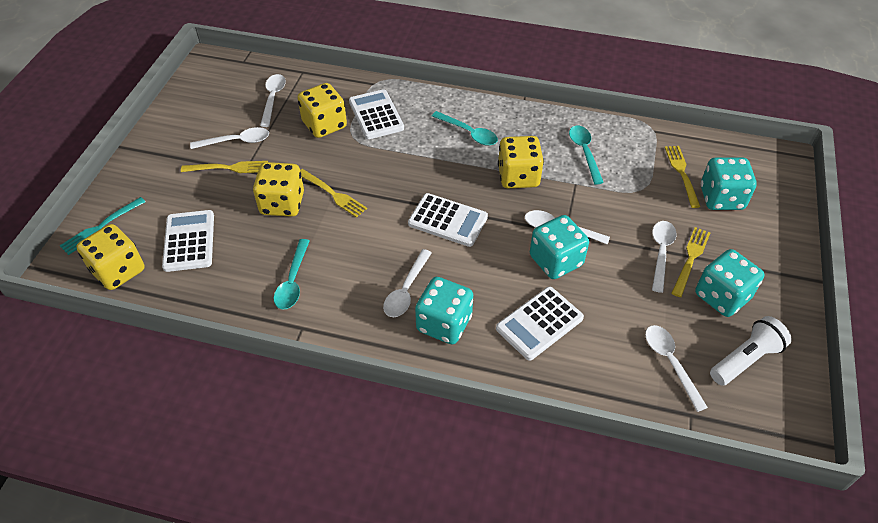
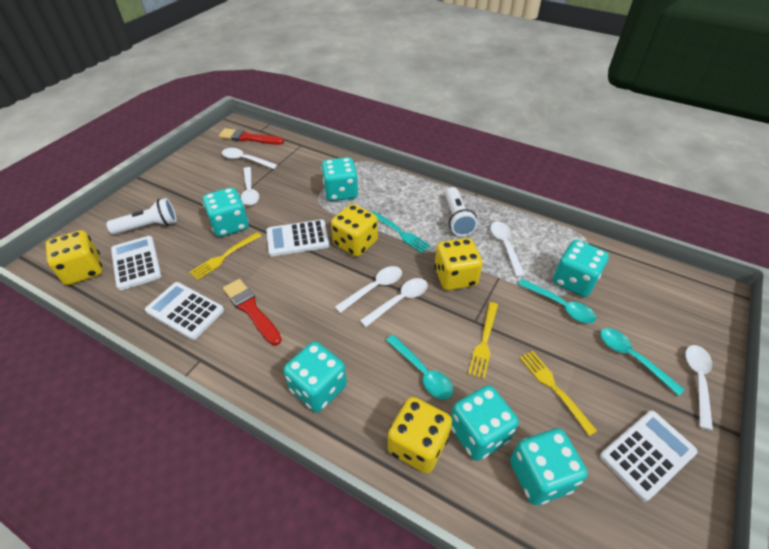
red brush: none = 0 -> [219,128,284,145] [223,279,282,345] = 2
turquoise dice: [415,277,473,344] [530,215,589,279] [695,249,764,317] [701,157,757,210] = 4 -> [203,187,249,237] [283,341,347,412] [321,157,358,201] [451,385,519,461] [510,428,588,505] [553,240,609,297] = 6
white flashlight: [710,316,792,386] = 1 -> [106,198,177,235] [445,187,478,236] = 2
yellow fork: [181,161,268,173] [300,169,367,218] [665,146,700,208] [671,227,710,297] = 4 -> [189,232,261,280] [468,302,498,379] [519,350,597,436] = 3

